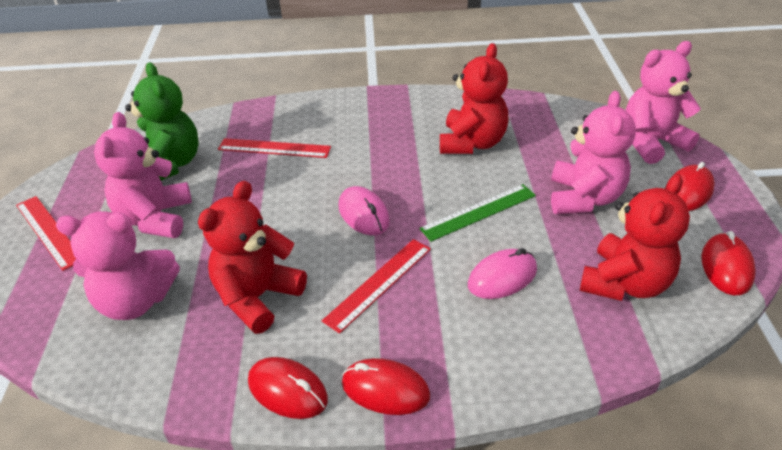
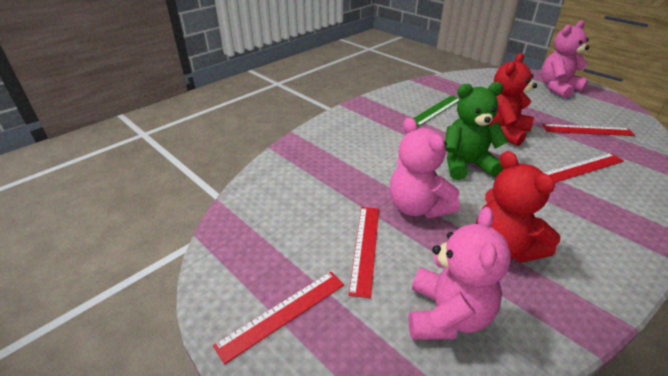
pink mouse: [338,186,390,235] [468,248,537,299] = 2 -> none = 0
pink teddy bear: [56,211,180,320] [94,112,192,238] [551,91,636,214] [626,41,701,164] = 4 -> [390,117,460,218] [408,207,511,340] [541,20,590,98] = 3
red mouse: [248,357,328,419] [342,358,430,415] [665,162,715,211] [701,231,756,295] = 4 -> none = 0
red ruler: [16,196,76,271] [218,138,331,158] [322,239,431,334] = 3 -> [213,271,344,364] [349,207,379,298] [543,124,635,136] [544,153,624,183] = 4
red teddy bear: [198,181,307,334] [440,43,508,154] [580,174,690,301] = 3 -> [476,151,560,263] [489,53,537,146] = 2

